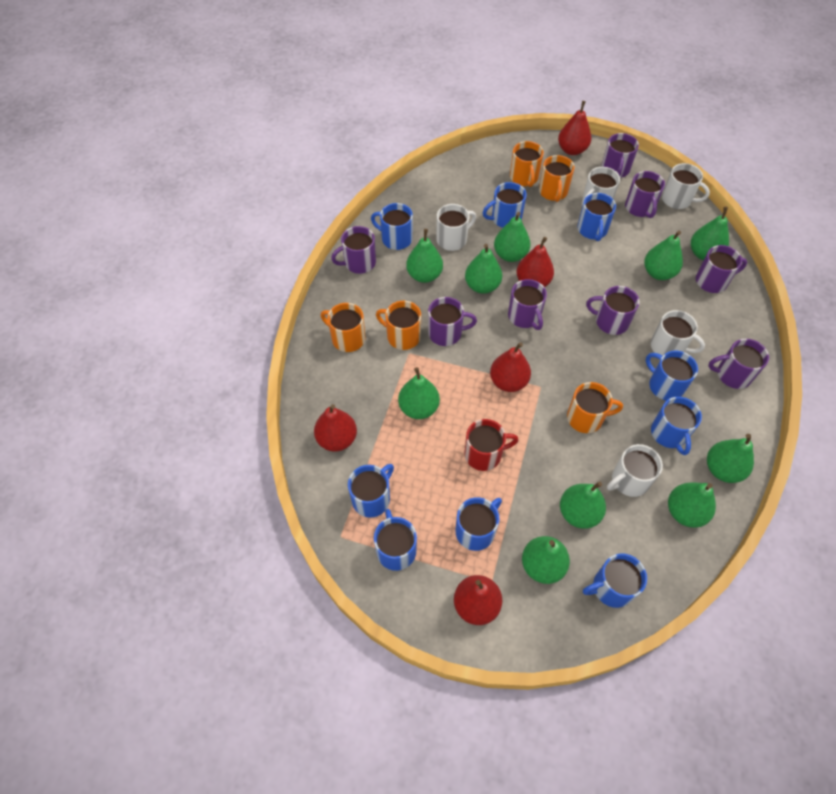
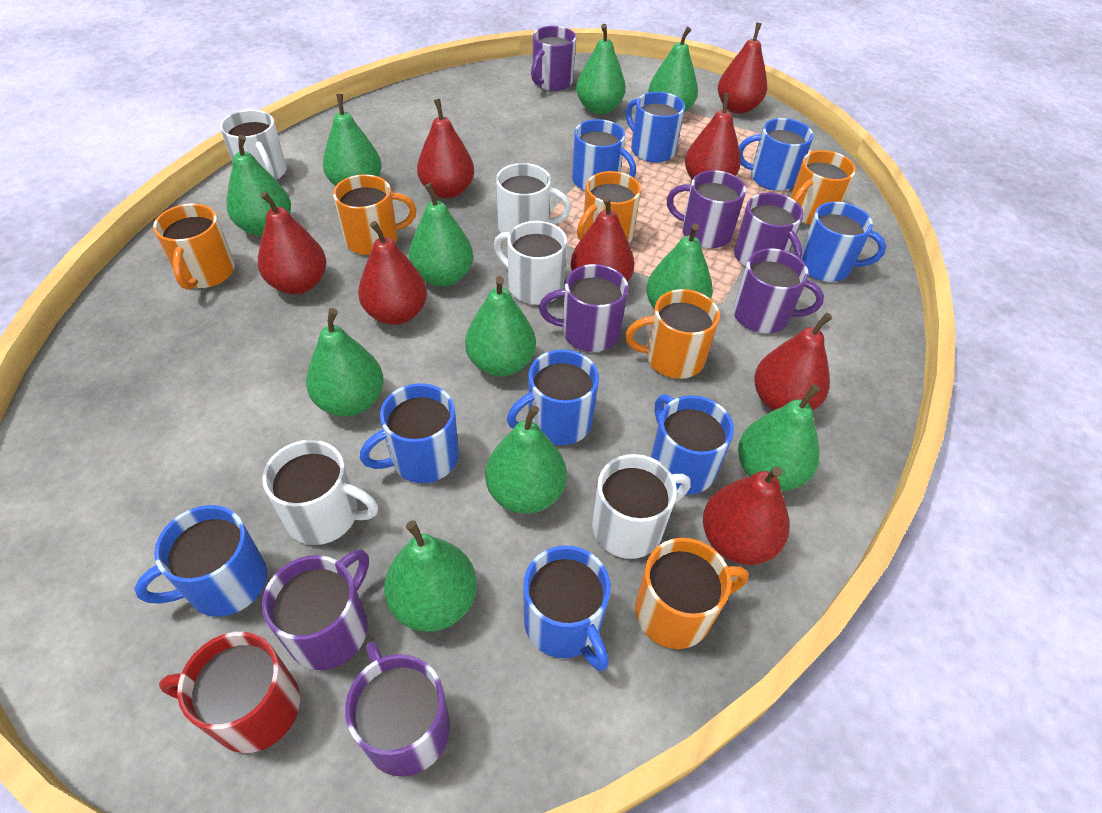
green pear: [398,367,440,419] [406,229,443,283] [465,244,502,294] [494,212,530,262] [522,536,570,584] [560,481,606,529] [644,231,683,280] [668,483,716,528] [691,207,729,260] [707,434,754,483] = 10 -> [227,135,291,236] [306,308,384,416] [323,94,382,186] [384,520,477,632] [409,183,473,287] [465,276,536,376] [485,405,567,514] [576,24,626,114] [646,223,713,309] [648,27,698,113] [738,384,820,491] = 11
orange mug: [321,303,365,352] [376,301,421,350] [510,141,544,187] [539,155,575,202] [567,382,623,433] = 5 -> [153,203,235,290] [333,174,416,255] [577,171,641,243] [625,289,720,379] [635,538,749,649] [790,150,856,225] = 6
purple mug: [331,226,376,274] [428,297,477,346] [508,279,547,330] [586,286,640,335] [601,133,639,178] [625,171,665,218] [696,245,747,293] [708,339,769,389] = 8 -> [262,549,369,670] [345,642,450,777] [531,26,576,91] [539,264,628,352] [667,170,746,249] [733,248,824,333] [734,192,804,267] = 7
red pear: [314,404,357,452] [454,575,502,625] [490,342,531,392] [516,237,554,287] [558,101,591,155] = 5 -> [258,191,326,294] [358,221,427,325] [417,99,474,199] [571,196,635,282] [685,93,741,179] [703,467,790,565] [718,22,767,114] [754,313,832,411] = 8

